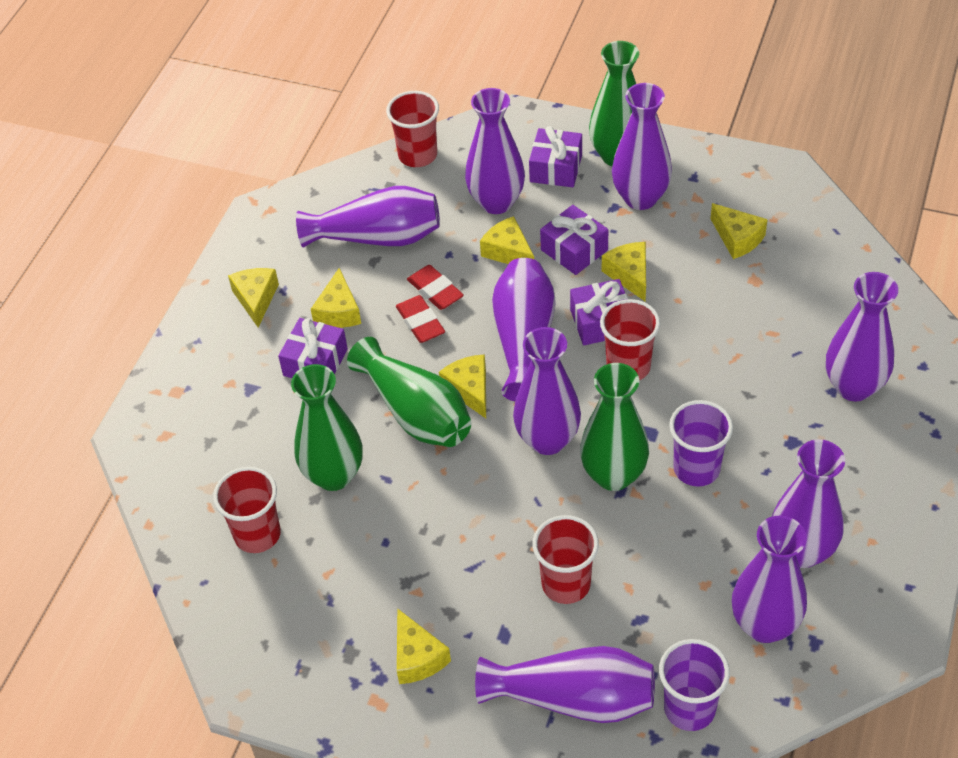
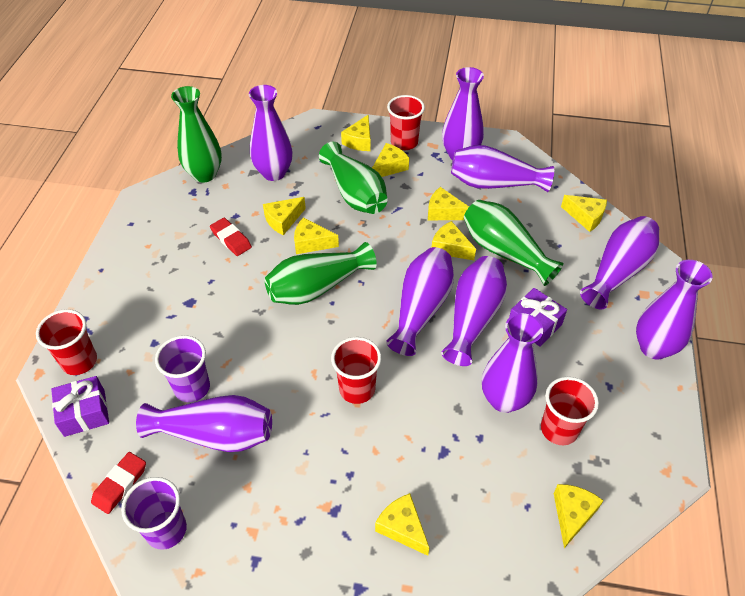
purple gift: [278,318,348,378] [529,126,582,187] [540,205,608,275] [570,279,628,345] = 4 -> [51,376,109,437] [509,288,567,347] = 2
yellow cheese: [228,268,279,328] [311,268,361,328] [397,608,451,684] [439,354,486,418] [480,216,534,264] [602,242,646,301] [711,203,768,259] = 7 -> [263,197,306,235] [294,218,339,254] [341,115,371,151] [372,143,409,177] [375,493,429,556] [428,187,469,220] [432,221,476,260] [554,484,604,548] [561,195,607,232] = 9

